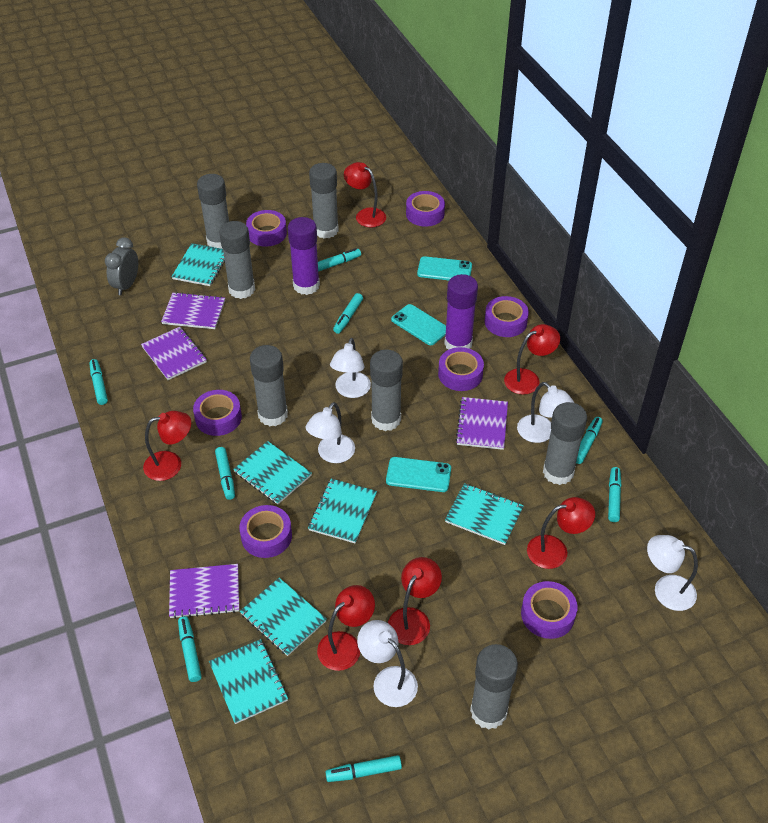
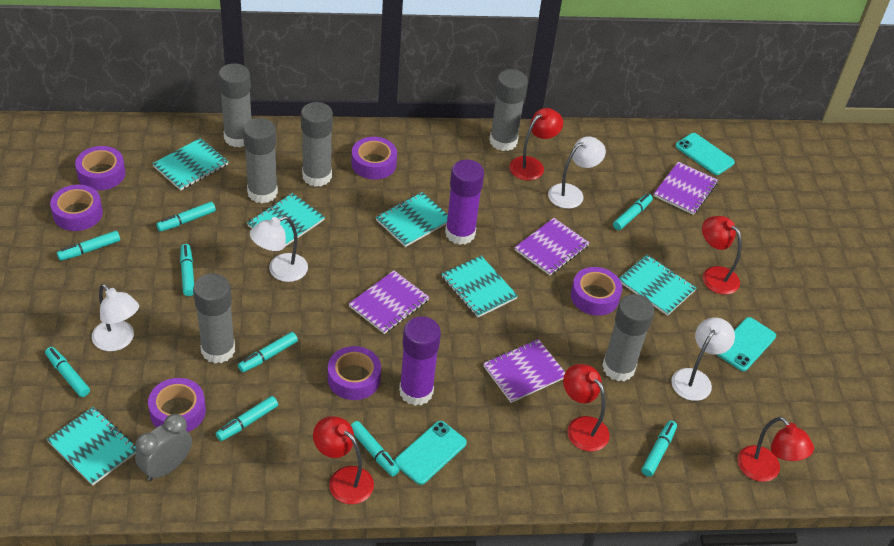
grey glue stick: [197,174,229,249] [219,221,255,299] [250,345,288,426] [309,163,339,239] [370,349,403,431] [470,644,518,729] [543,402,587,485] = 7 -> [193,274,235,363] [218,63,251,147] [243,118,278,203] [301,102,333,187] [490,69,528,151] [602,294,654,381] = 6
purple tape: [193,390,242,436] [239,505,292,558] [246,210,287,247] [406,191,445,227] [438,347,484,391] [485,296,529,337] [521,581,578,639] = 7 -> [50,185,103,231] [75,146,125,190] [148,378,206,432] [328,346,381,400] [352,137,397,180] [571,267,622,316] = 6
red lamp: [143,411,191,481] [317,585,375,671] [344,162,386,227] [388,557,442,645] [504,324,560,395] [527,497,595,569] = 6 -> [313,416,374,504] [509,108,563,180] [563,364,610,452] [702,216,742,295] [738,417,814,482] = 5
turquoise marker: [89,359,108,405] [178,616,202,682] [215,447,235,500] [318,248,361,272] [325,755,402,782] [333,293,363,334] [576,417,603,464] [608,467,621,522] = 8 -> [45,347,90,397] [57,231,120,261] [156,202,216,232] [180,244,194,296] [216,396,278,441] [238,332,298,372] [351,421,400,476] [613,194,653,230] [642,420,677,477] = 9
white lamp: [306,402,355,463] [330,338,371,398] [357,620,418,707] [517,382,574,443] [647,535,698,611] = 5 -> [92,284,139,351] [250,216,308,282] [548,136,606,209] [671,317,735,401] = 4

